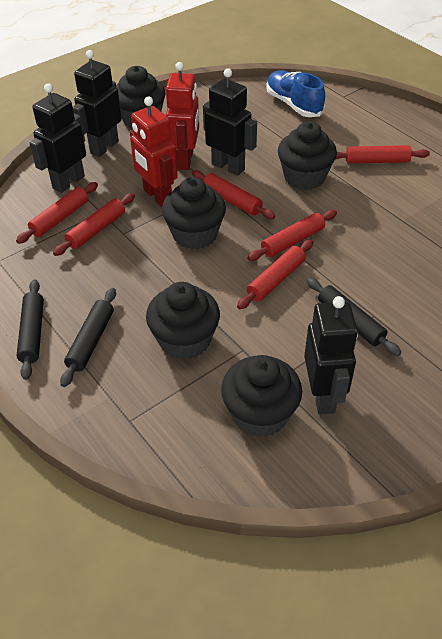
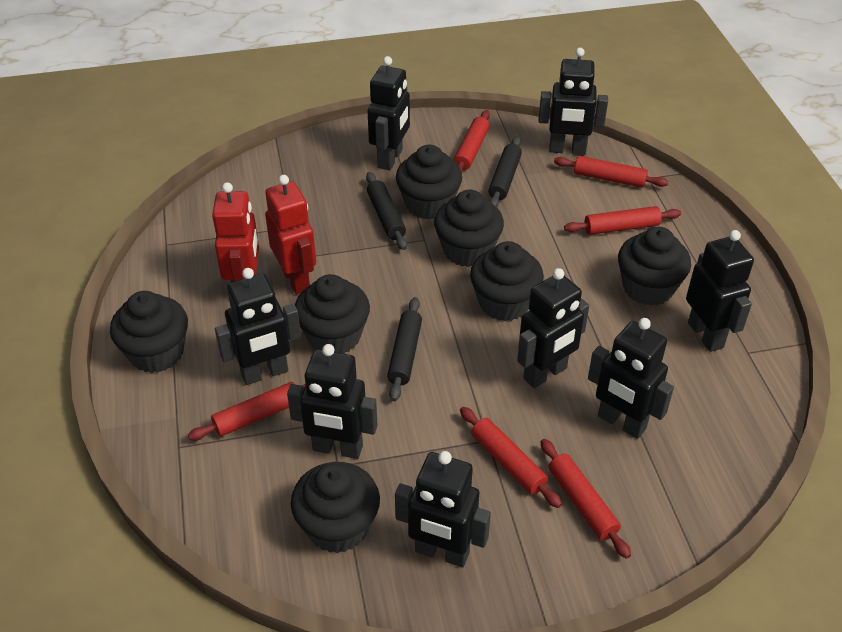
black cupcake: [116,66,166,129] [146,282,220,360] [162,177,226,249] [221,355,302,437] [278,121,337,190] = 5 -> [110,291,188,373] [291,462,380,553] [295,274,370,354] [396,145,462,220] [434,190,504,267] [470,241,544,321] [618,227,691,306] = 7
black robot: [29,84,86,193] [73,50,122,157] [203,68,257,176] [304,296,358,414] = 4 -> [215,268,301,385] [287,344,378,459] [368,56,410,170] [395,451,491,567] [517,268,589,388] [538,48,608,155] [588,318,674,439] [686,230,754,352] = 8
blue shoe: [266,70,325,117] = 1 -> none = 0

